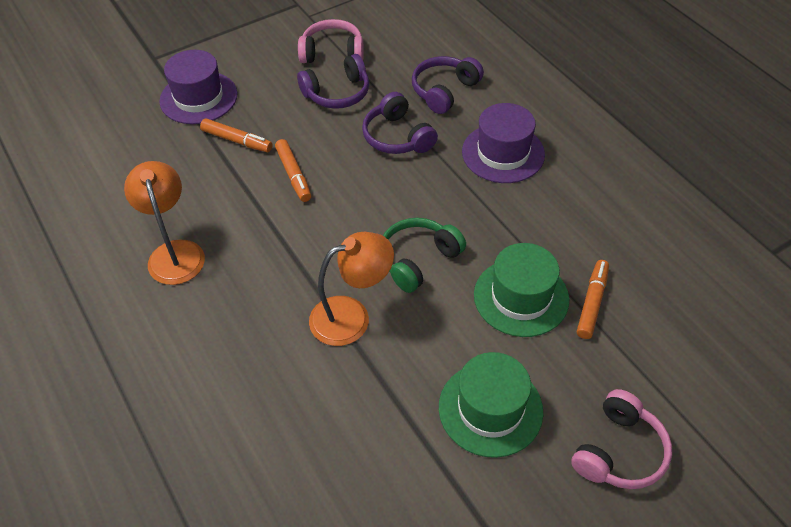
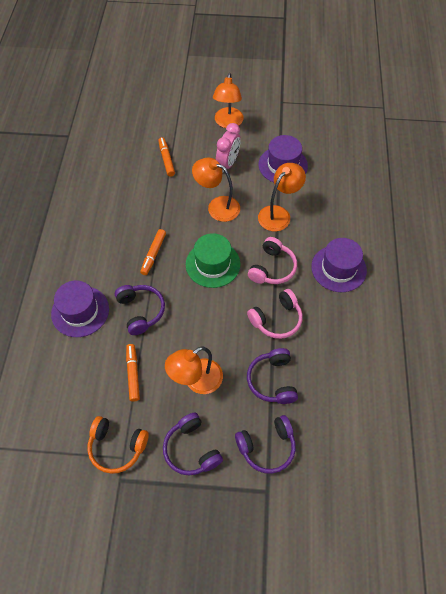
green hat: [439,352,543,458] [474,243,569,337] = 2 -> [186,233,240,288] = 1
green headphones: [383,218,466,293] = 1 -> none = 0
orange headphones: none = 0 -> [87,416,149,474] = 1
orange lamp: [124,161,205,285] [309,232,394,346] = 2 -> [165,346,223,394] [192,158,240,222] [213,73,244,128] [258,163,306,231] = 4
pink clock: none = 0 -> [216,123,241,173] = 1
purple hat: [159,50,237,124] [462,103,545,183] = 2 -> [51,281,109,337] [258,135,308,182] [311,238,367,292] = 3
purple headphones: [297,54,369,109] [362,92,438,154] [412,56,484,114] = 3 -> [115,285,165,335] [163,412,223,475] [235,415,296,474] [247,348,298,404] = 4

